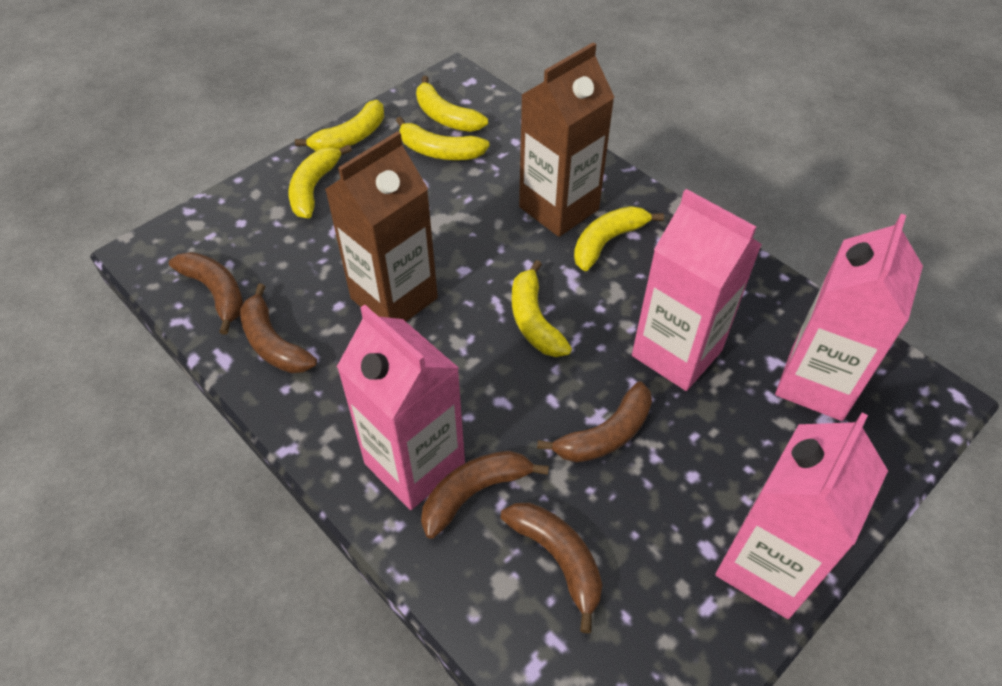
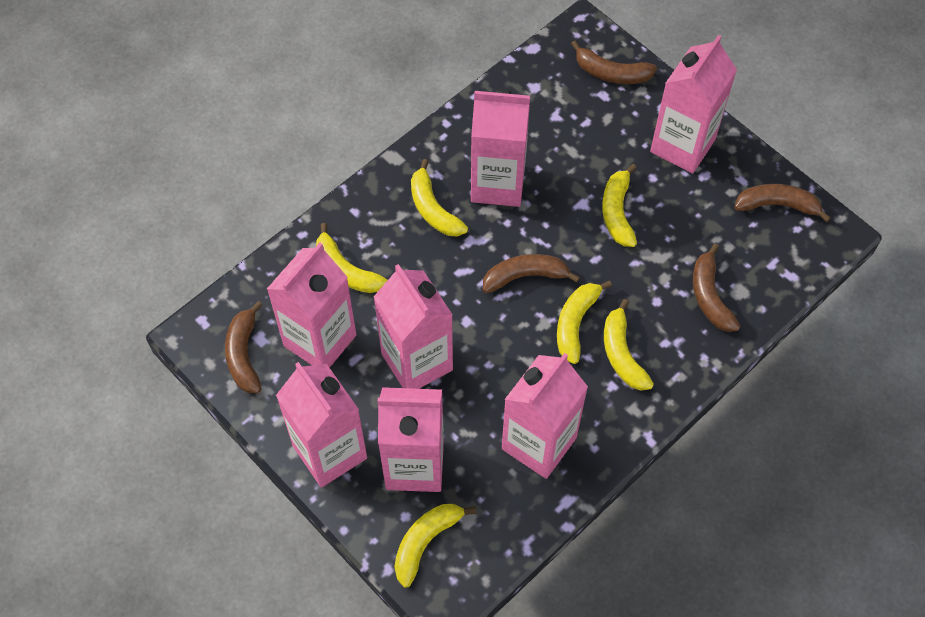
brown carton: [325,131,438,321] [519,42,615,237] = 2 -> none = 0
pink carton: [337,305,465,510] [632,189,762,391] [715,413,888,619] [775,214,923,421] = 4 -> [267,243,356,368] [276,362,367,488] [374,264,453,389] [378,387,444,492] [471,89,530,207] [502,353,588,479] [650,35,737,174] = 7

